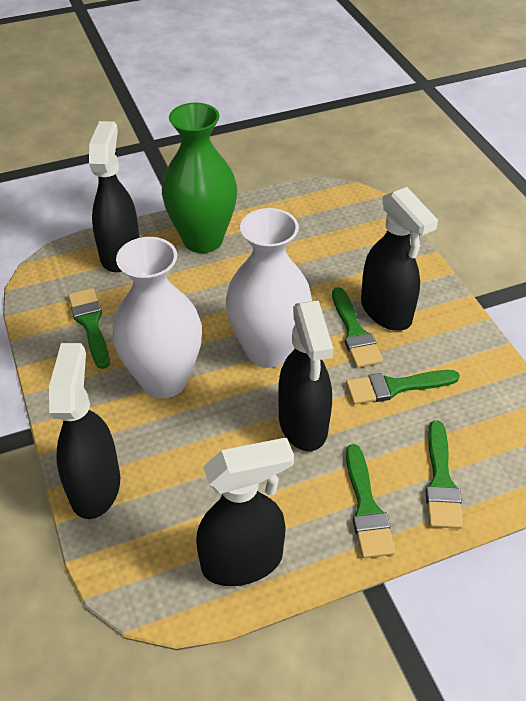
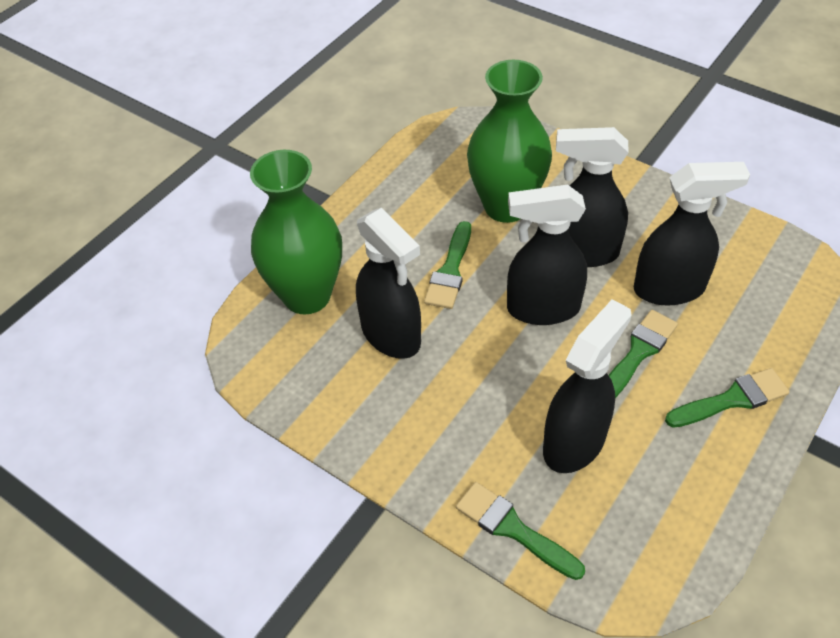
green brush: [68,288,110,369] [332,287,383,368] [346,370,460,404] [346,444,396,558] [426,420,463,529] = 5 -> [424,221,471,309] [456,482,585,580] [609,310,678,398] [665,368,790,428] = 4
green vase: [162,103,237,253] = 1 -> [250,150,342,314] [467,60,552,223] = 2
white vase: [112,237,202,398] [226,208,312,368] = 2 -> none = 0

